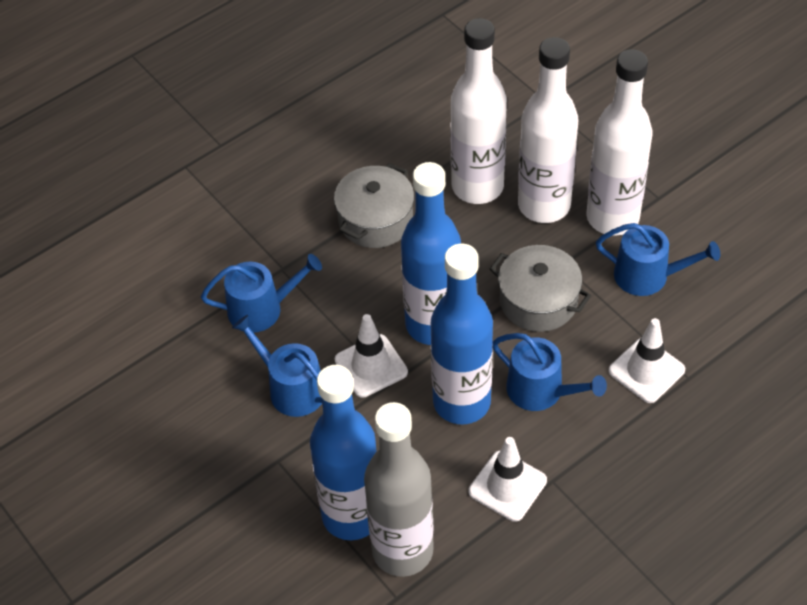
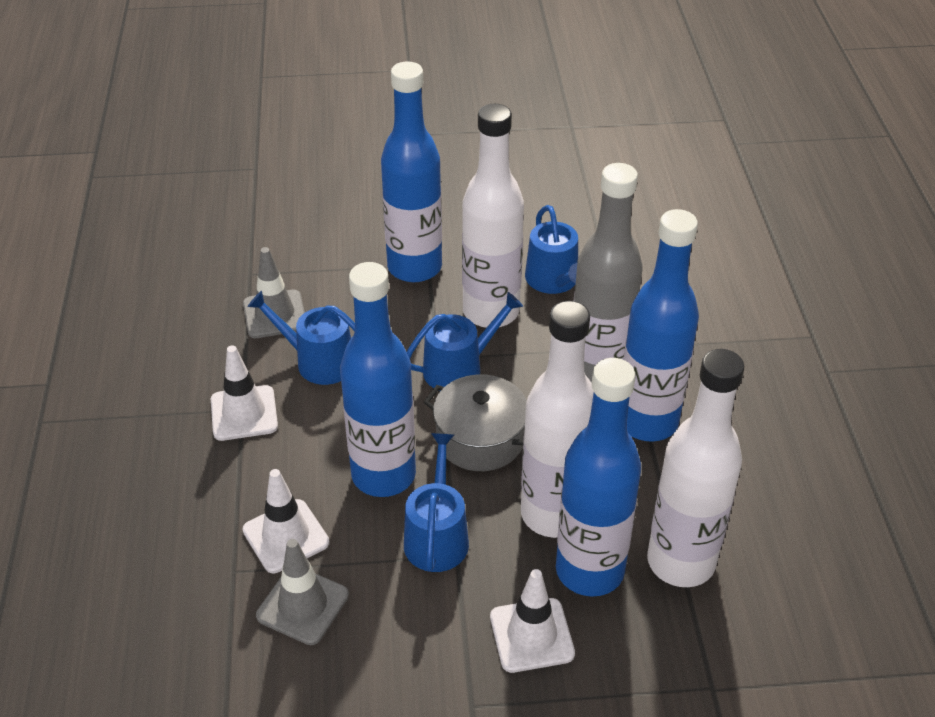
blue bottle: [310,365,377,540] [401,162,461,345] [431,244,493,425] = 3 -> [340,262,416,497] [381,62,442,282] [556,358,641,597] [623,209,699,442] = 4
grey pot: [334,163,414,248] [490,245,591,332] = 2 -> [424,374,527,471] = 1
grey traffic cone: none = 0 -> [243,247,305,338] [256,539,349,645] = 2

